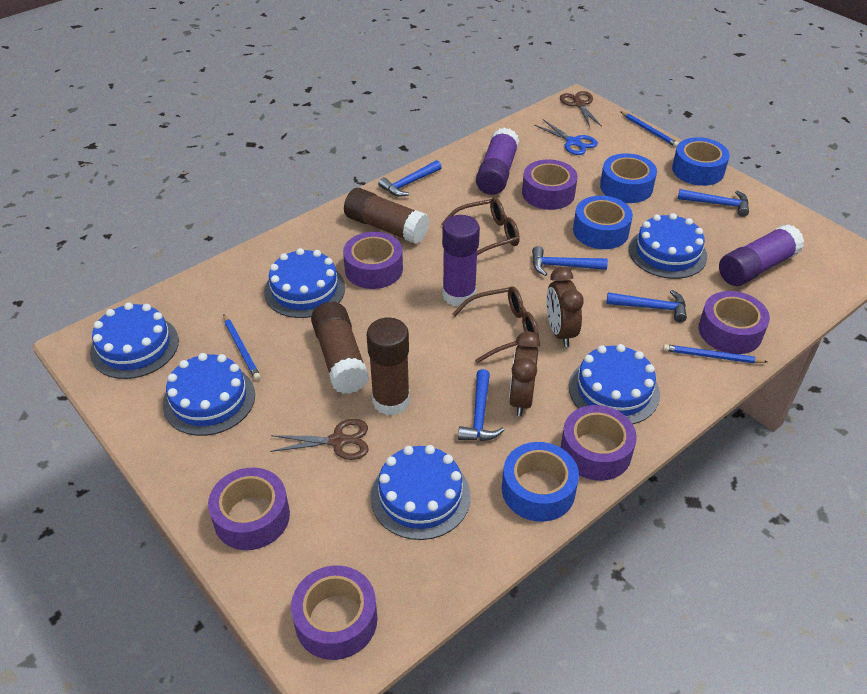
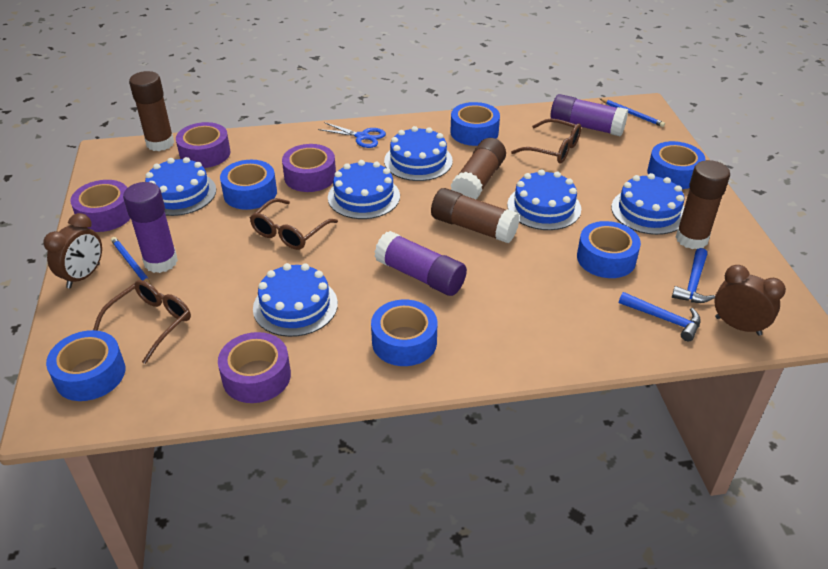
blue hammer: [378,160,442,197] [458,369,504,441] [532,246,608,276] [606,290,687,322] [678,189,749,217] = 5 -> [619,292,701,341] [672,248,715,303] = 2
blue pencil: [223,314,261,380] [620,111,679,147] [663,344,768,363] = 3 -> [111,237,151,284] [600,99,665,127] = 2
blue tape: [502,442,579,522] [573,196,633,249] [600,153,657,203] [672,137,730,186] = 4 -> [46,330,125,401] [220,160,277,210] [371,299,437,366] [450,102,500,146] [577,221,641,278] [647,141,706,189] = 6
brown glasses: [441,197,520,256] [452,286,539,363] = 2 -> [93,280,191,364] [250,198,338,250] [511,118,581,164] = 3
brown glue stick: [311,302,369,394] [344,188,430,244] [367,318,410,416] = 3 -> [129,71,174,151] [431,188,520,243] [451,138,506,200] [676,160,730,249] = 4
brown scissors: [270,419,368,460] [560,91,602,127] = 2 -> none = 0
purple tape: [208,468,290,550] [291,565,378,660] [343,232,403,289] [522,159,577,210] [561,405,637,481] [698,291,770,354] = 6 -> [71,180,131,232] [176,122,231,168] [218,332,291,403] [282,144,336,192] = 4

